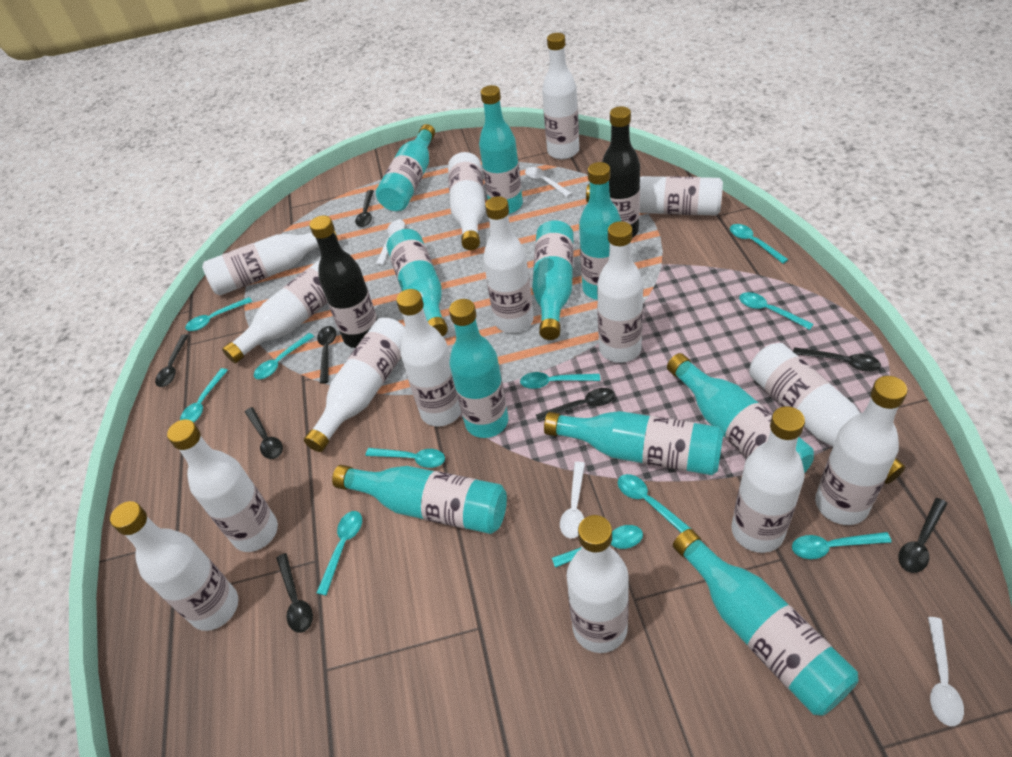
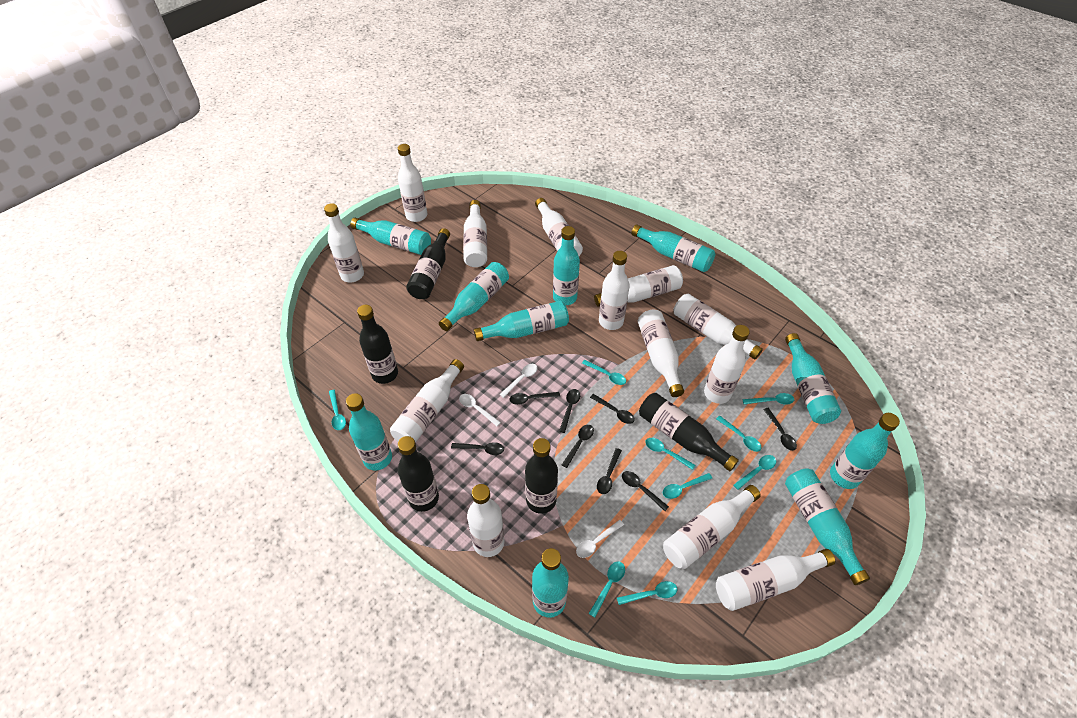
black bottle: [310,216,377,348] [602,106,640,238] = 2 -> [357,305,398,384] [397,436,439,512] [406,228,450,299] [525,438,558,514] [639,393,739,472] = 5
turquoise spoon: [180,368,228,422] [185,297,252,331] [254,333,314,379] [317,511,362,596] [366,448,445,468] [520,372,600,389] [552,525,643,568] [618,474,694,533] [730,224,788,264] [739,292,814,330] [792,532,892,559] = 11 -> [329,390,346,430] [582,360,626,385] [588,562,625,618] [617,581,677,605] [645,438,695,470] [663,473,712,499] [716,415,762,452] [733,455,776,490] [742,393,794,405] = 9
white bottle: [110,501,238,631] [167,419,278,552] [202,230,338,295] [222,260,327,364] [304,318,406,452] [396,289,461,427] [448,152,486,250] [483,196,534,333] [542,33,579,160] [566,515,629,653] [586,176,723,216] [597,221,643,363] [731,406,805,553] [749,343,905,484] [815,376,908,525] = 15 -> [324,203,364,282] [390,359,464,443] [398,144,427,222] [463,200,487,267] [467,484,504,557] [535,198,583,256] [594,265,683,307] [599,251,630,330] [638,310,684,397] [663,485,761,569] [673,294,763,359] [704,325,750,404] [716,549,835,611] = 13
white spoon: [376,220,405,265] [525,167,572,197] [560,462,585,539] [928,617,964,726] = 4 -> [459,394,501,426] [499,364,537,398] [576,520,624,558] = 3

